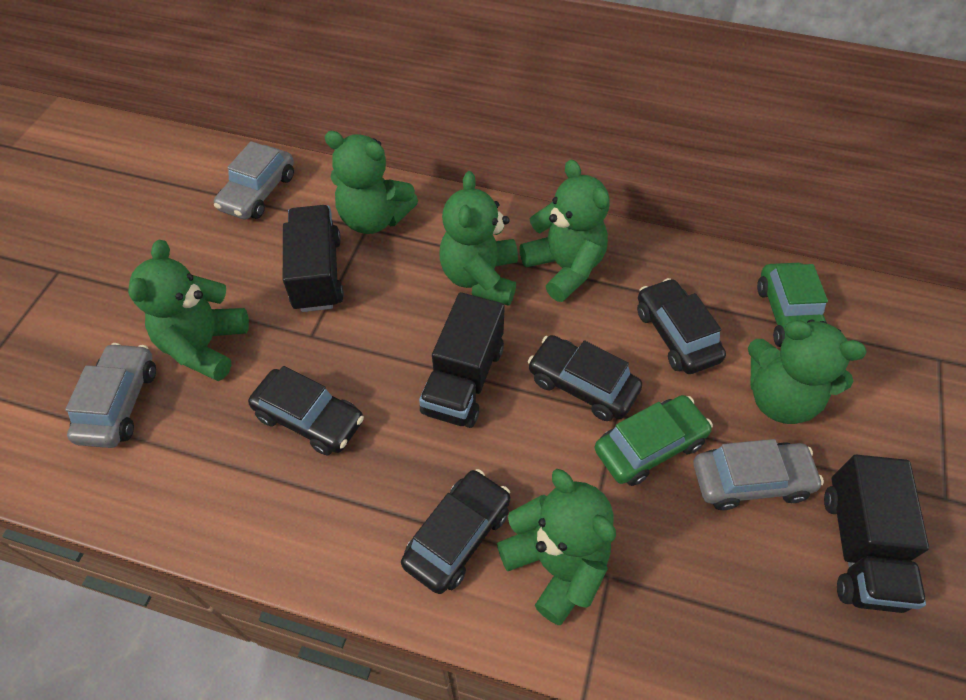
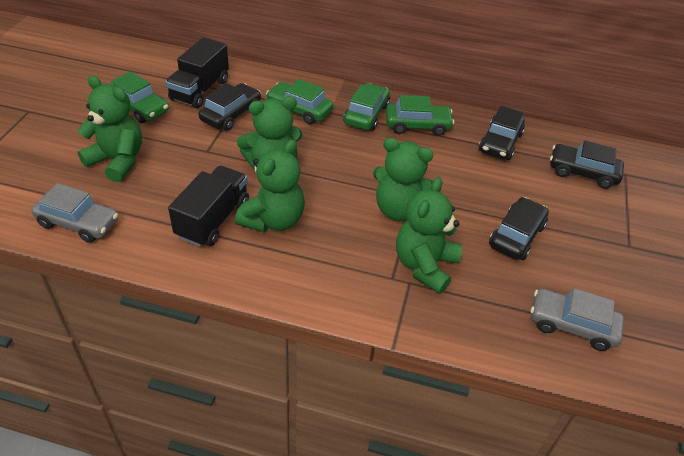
black truck: [283,205,344,312] [419,292,505,428] [824,455,929,613] = 3 -> [165,37,229,108] [168,166,249,247] = 2
green car: [595,395,713,486] [757,263,828,347] = 2 -> [111,71,169,123] [266,79,334,125] [343,83,390,131] [386,95,454,136] = 4
green teddy bear: [128,240,249,381] [324,131,418,234] [439,171,518,306] [497,469,616,625] [519,160,610,302] [748,319,867,424] = 6 -> [78,76,142,182] [235,139,305,232] [237,96,302,170] [373,137,441,221] [396,177,462,294] = 5
grey car: [65,343,156,448] [214,141,294,220] [694,439,824,510] = 3 -> [32,183,118,243] [531,288,624,351] = 2

